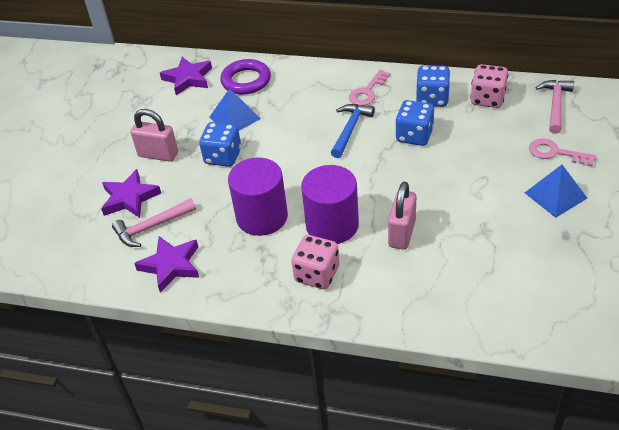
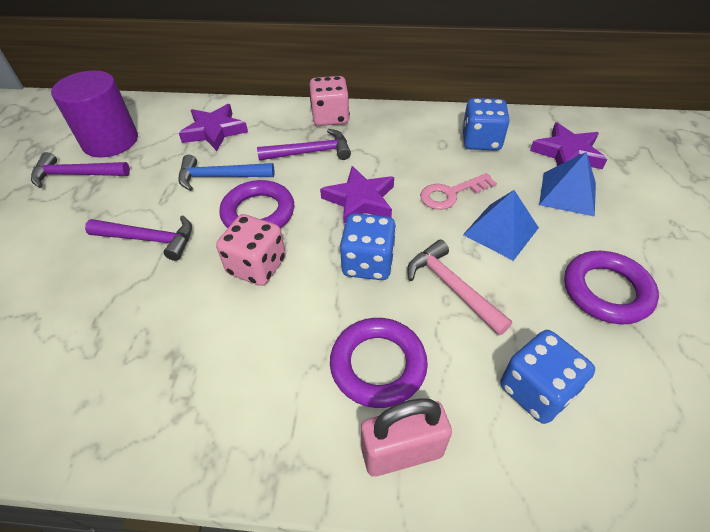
pink hammer: [112,198,196,247] [536,80,574,134] = 2 -> [407,240,512,335] = 1
pink key: [349,70,391,105] [529,138,596,166] = 2 -> [420,173,497,210] = 1
pink padlock: [130,109,178,162] [388,182,416,250] = 2 -> [361,398,452,477] = 1
purple cylinder: [228,157,288,236] [301,165,359,244] = 2 -> [51,70,138,158] = 1
purple hammer: none = 0 -> [31,152,130,188] [85,215,192,261] [257,129,351,161] = 3
purple ring: [220,59,271,95] = 1 -> [219,180,294,228] [330,318,428,408] [564,251,659,324] = 3

